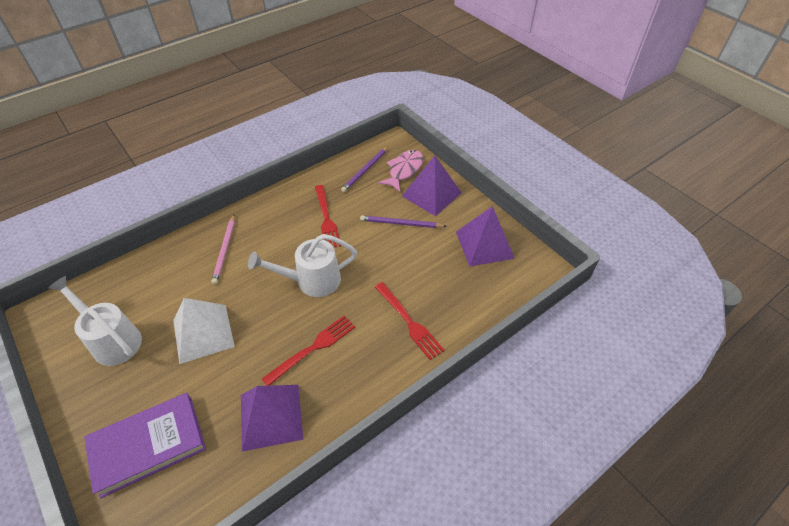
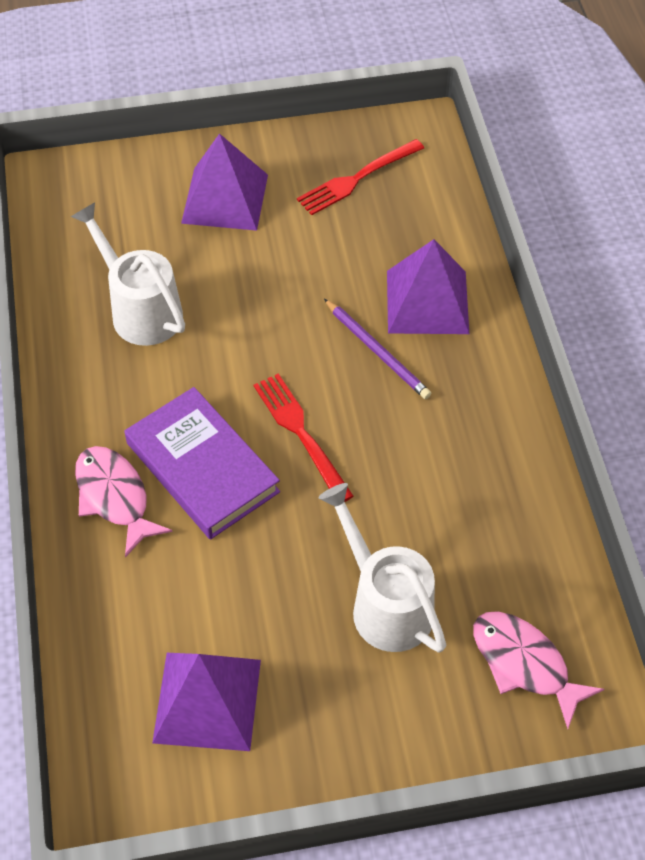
pink fish: [378,150,423,192] = 1 -> [75,446,172,557] [473,611,604,729] = 2
pink pencil: [211,215,235,285] = 1 -> none = 0
purple pencil: [341,146,389,192] [360,215,447,228] = 2 -> [324,299,431,399] = 1
red fork: [262,316,355,386] [315,185,341,247] [375,282,445,360] = 3 -> [254,373,354,502] [297,139,424,215] = 2
white pyramid: [173,298,235,364] = 1 -> none = 0

